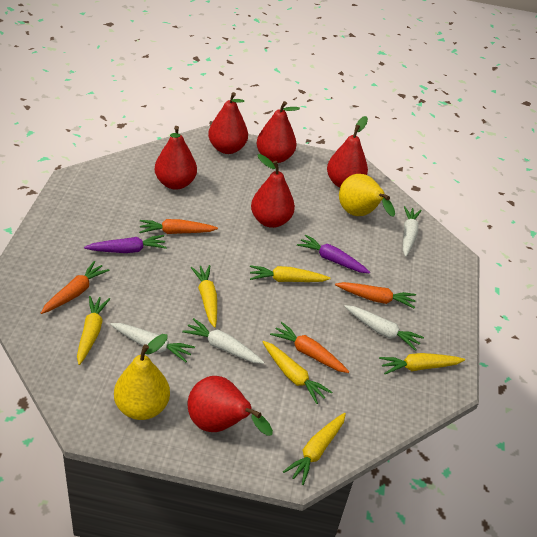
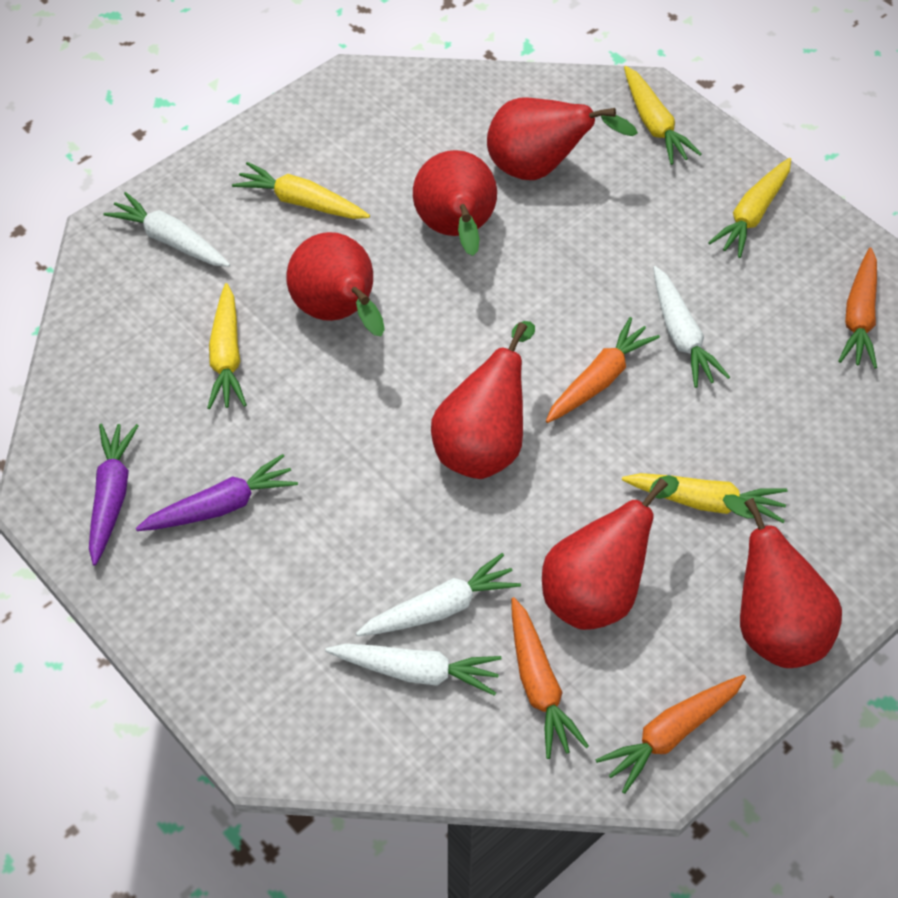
yellow carrot: [77,296,110,365] [191,265,217,328] [250,265,331,282] [263,341,332,404] [283,413,346,485] [379,353,465,374] = 6 -> [207,283,247,409] [232,162,370,219] [622,473,788,523] [624,66,702,165] [708,158,791,258] = 5
yellow pear: [114,334,170,420] [339,174,395,217] = 2 -> none = 0

